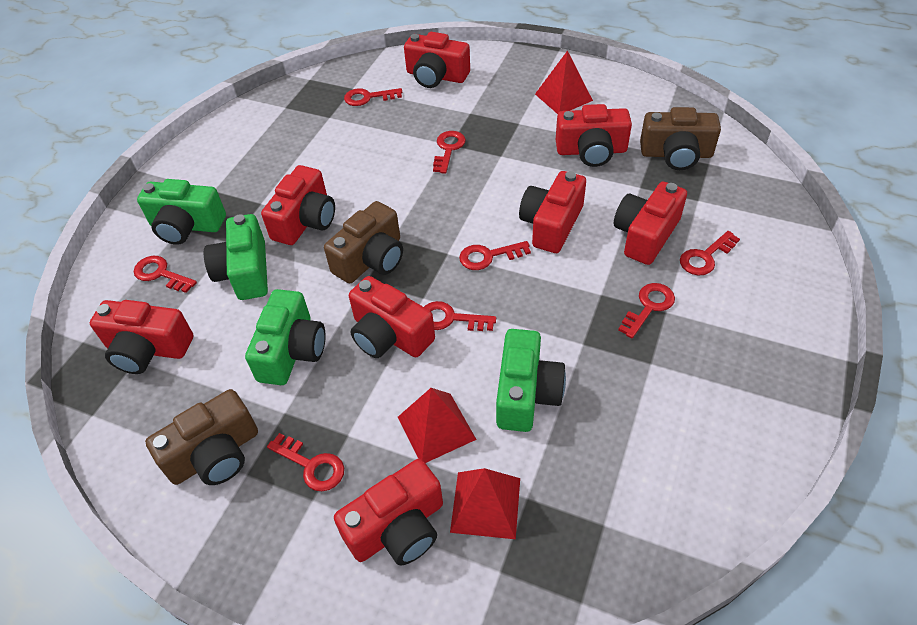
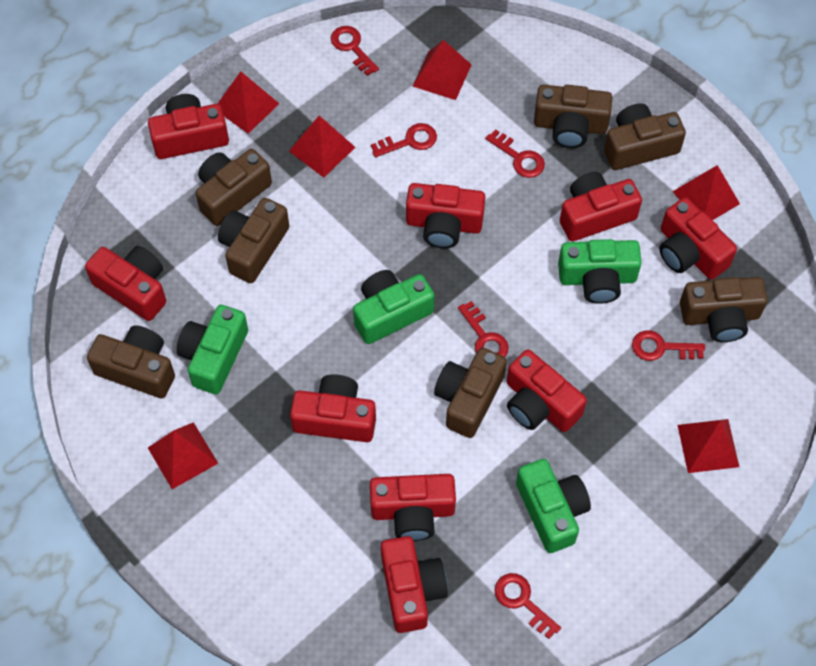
brown camera: [145,389,258,485] [324,201,403,283] [640,107,721,170] = 3 -> [87,326,175,398] [196,149,272,226] [218,198,289,283] [434,348,507,438] [534,85,612,148] [604,103,686,170] [680,277,768,342] = 7
red camera: [90,300,193,374] [261,165,335,245] [334,459,443,565] [349,276,435,358] [404,32,470,88] [519,171,586,253] [556,104,632,167] [614,182,687,265] = 8 -> [85,246,166,321] [148,94,229,159] [290,374,376,442] [370,474,456,541] [381,536,448,633] [406,183,485,248] [507,349,587,432] [560,172,642,242] [659,197,737,280] = 9
red key: [134,256,197,293] [267,433,344,491] [344,88,402,106] [424,301,496,331] [433,131,466,174] [459,241,531,270] [618,283,675,338] [680,231,740,275] = 8 -> [331,26,379,76] [371,123,437,157] [458,301,509,357] [485,129,545,178] [495,573,561,639] [632,330,705,361] = 6
red pyramid: [398,388,477,463] [450,468,520,539] [535,50,593,114] = 3 -> [148,422,218,489] [218,72,279,134] [289,116,356,178] [413,40,472,100] [673,165,740,220] [678,419,739,473] = 6

